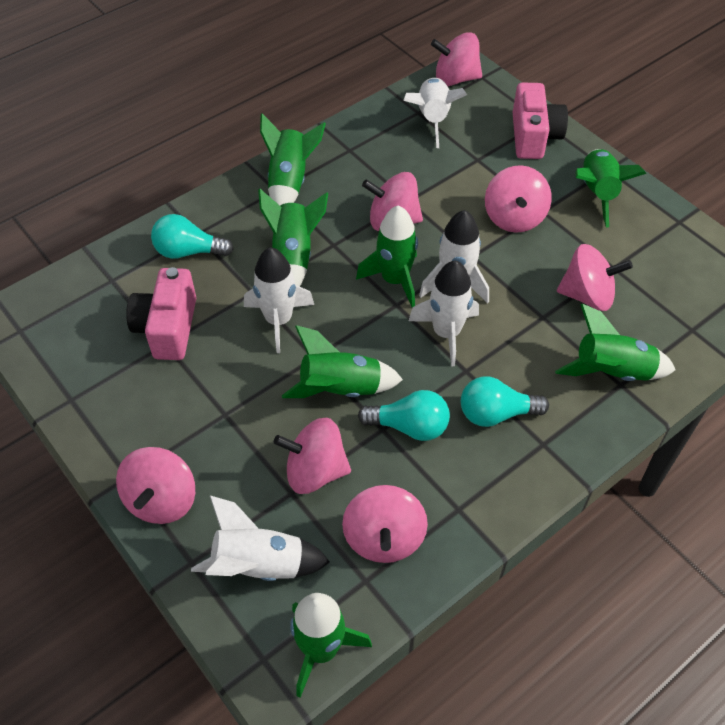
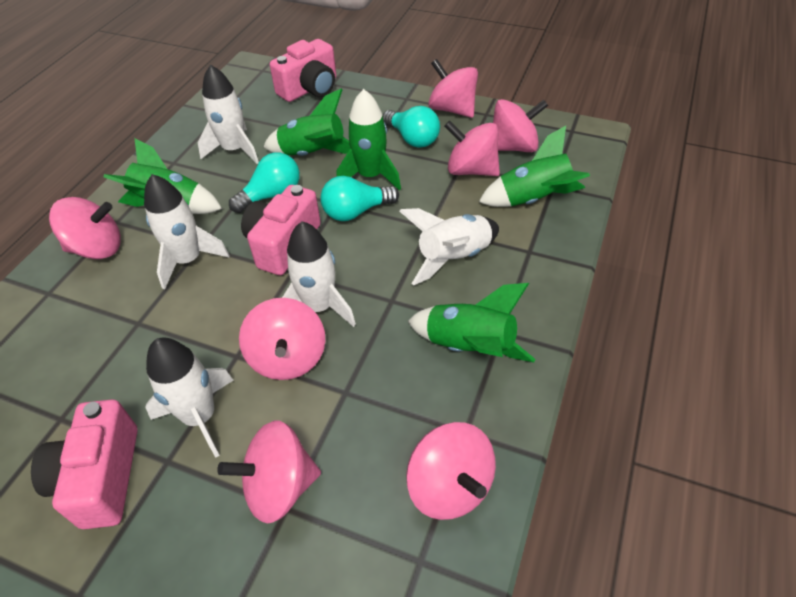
green rocket: [258,189,328,287] [260,113,326,205] [282,325,403,398] [290,593,372,698] [356,206,418,308] [555,304,675,381] [575,149,646,227] = 7 -> [104,138,222,214] [263,89,350,156] [336,89,401,190] [408,283,535,362] [479,126,590,207] = 5
pink camera: [126,267,196,360] [513,83,568,159] = 2 -> [31,399,138,529] [241,185,321,276] [270,39,336,102] = 3

